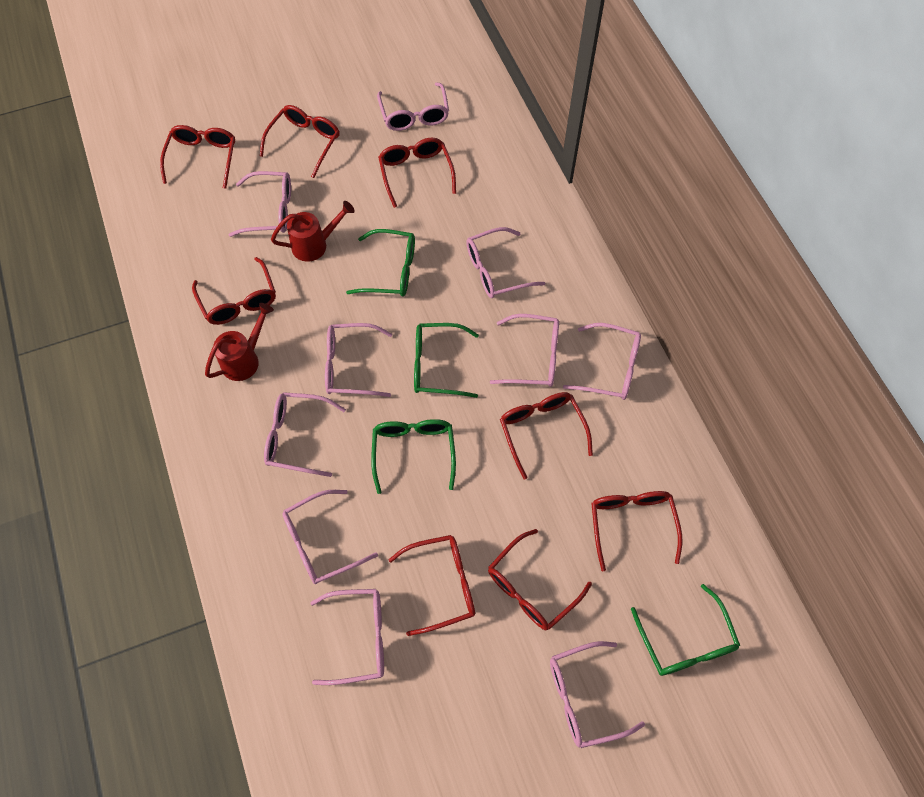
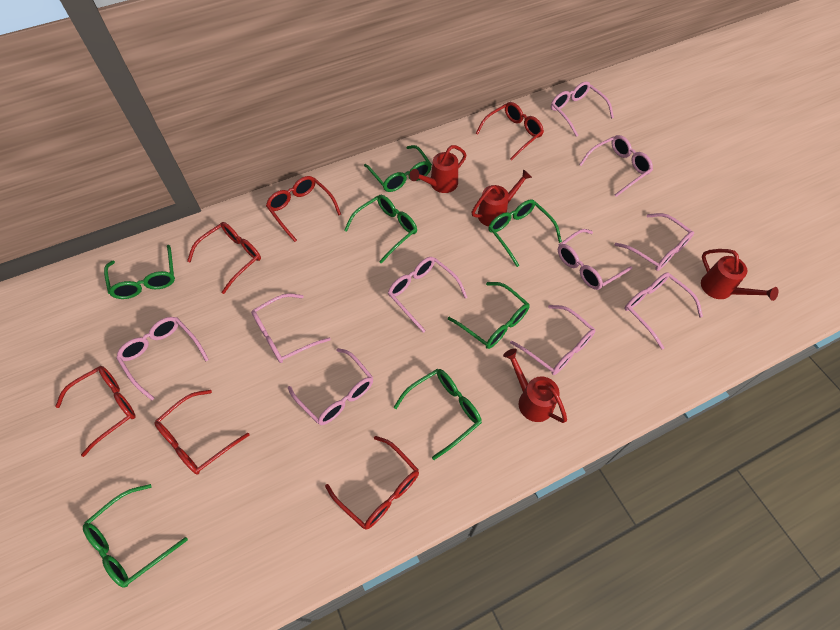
green glasses: [346,229,415,296] [371,419,456,494] [414,323,479,398] [631,584,740,676] = 4 -> [83,484,188,588] [104,245,175,299] [344,195,417,264] [364,145,432,192] [393,369,482,460] [448,282,530,349] [488,199,562,267] = 7
red glasses: [160,125,235,189] [192,257,276,325] [260,105,340,178] [378,137,456,208] [389,535,475,636] [488,529,592,630] [500,392,593,480] [591,491,682,571] = 8 -> [55,366,136,457] [154,390,250,475] [187,222,261,294] [266,176,341,242] [325,436,419,530] [476,102,544,161] = 6
red watering can: [205,303,274,381] [271,201,355,262] = 2 -> [410,145,467,193] [472,169,532,227] [503,348,567,423] [701,249,779,301] = 4

